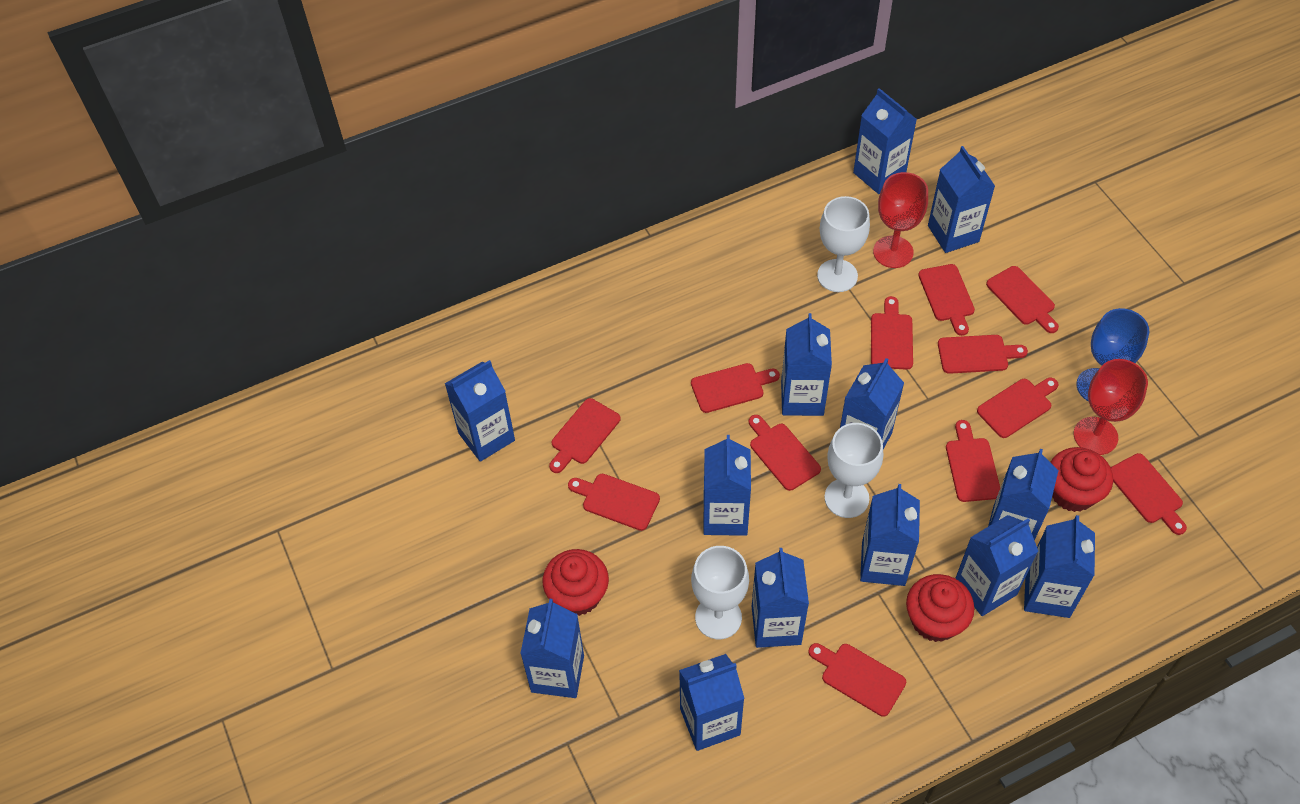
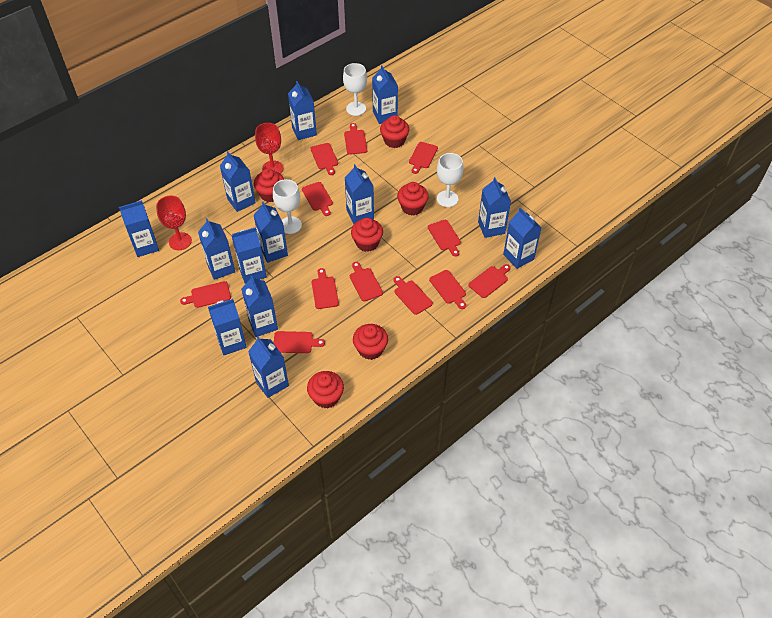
blue goblet: [1076,308,1149,402] = 1 -> none = 0
red cupcake: [543,549,609,616] [906,574,974,642] [1050,447,1113,512] = 3 -> [254,169,284,202] [307,371,344,408] [351,218,383,252] [353,324,388,360] [380,115,409,148] [397,182,429,216] = 6

